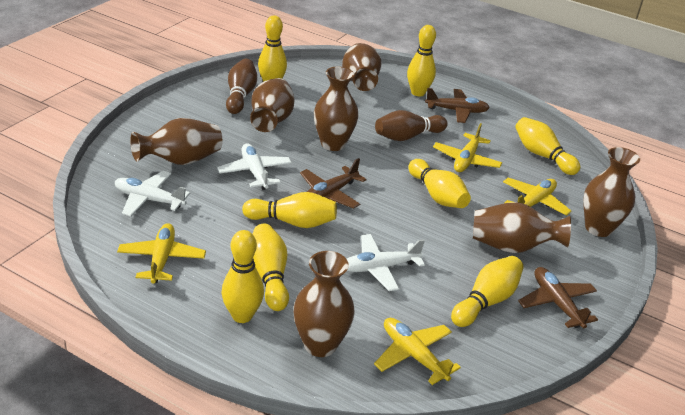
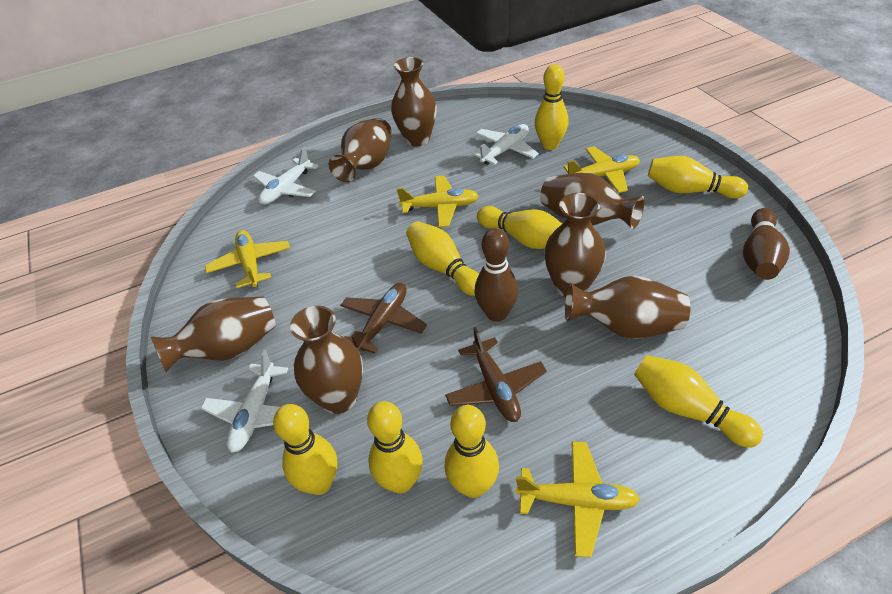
brown plane: [300,158,367,209] [425,88,490,123] [518,267,598,329] = 3 -> [340,283,427,354] [445,327,547,422] = 2

